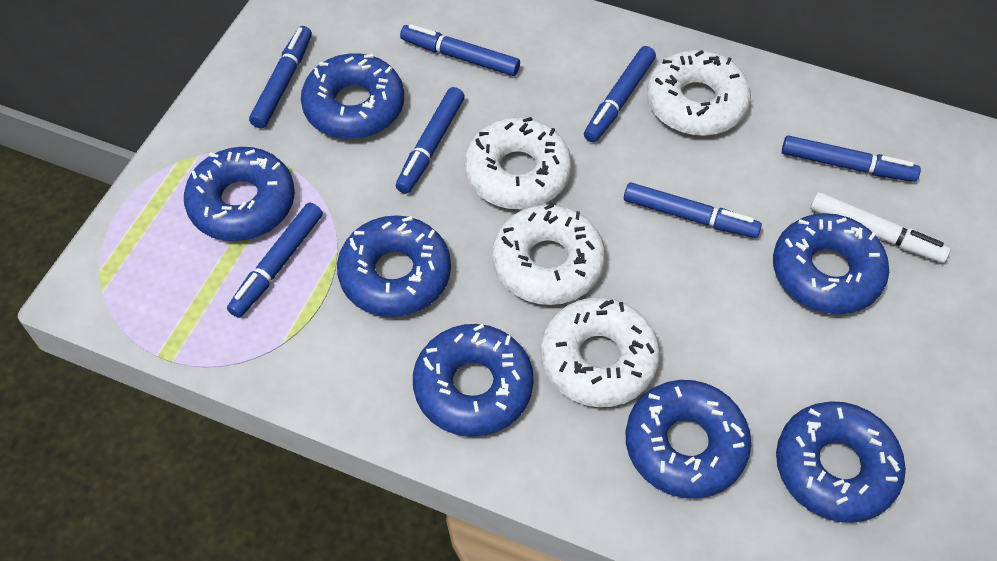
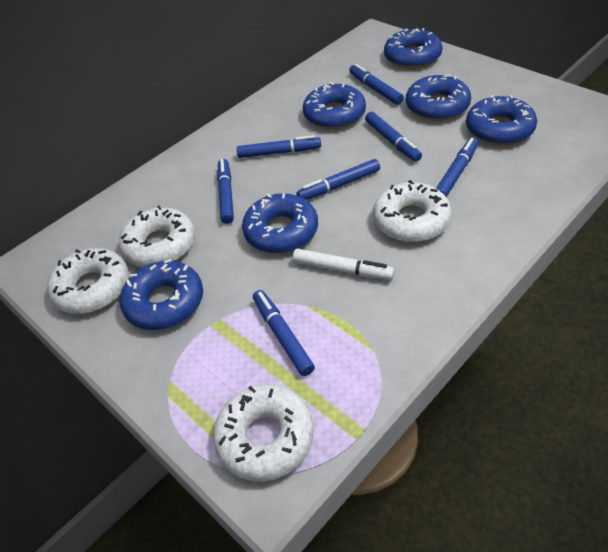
blue donut: [184,147,295,241] [301,53,404,139] [337,215,451,317] [413,324,534,437] [626,380,751,499] [773,213,889,315] [776,401,906,523] = 7 -> [120,259,203,330] [242,193,318,253] [303,82,366,129] [384,28,443,69] [406,75,471,121] [466,95,537,145] = 6

